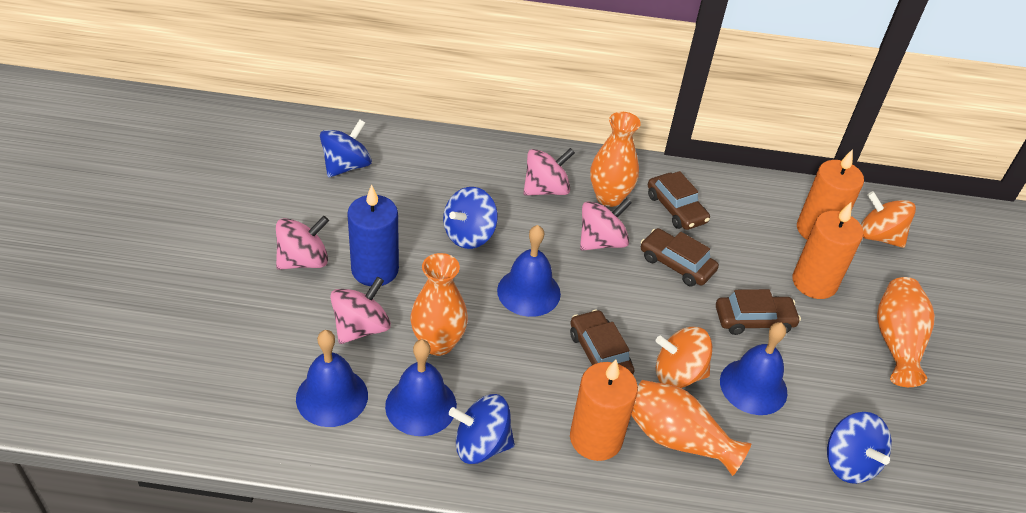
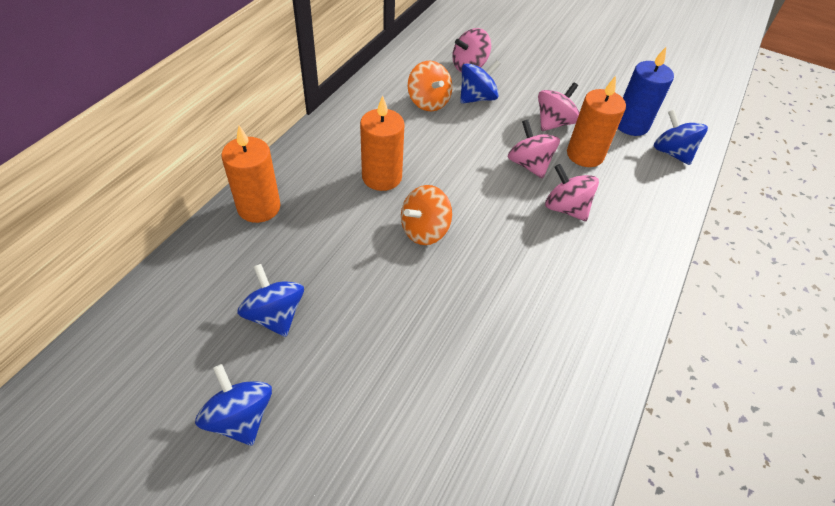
blue bell: [296,330,368,427] [385,340,457,436] [497,225,561,317] [720,322,787,415] = 4 -> none = 0
brown car: [570,309,634,374] [641,228,719,286] [648,171,710,230] [716,289,801,335] = 4 -> none = 0
orange vase: [411,253,468,356] [590,112,641,207] [631,380,752,476] [877,277,935,387] = 4 -> none = 0

